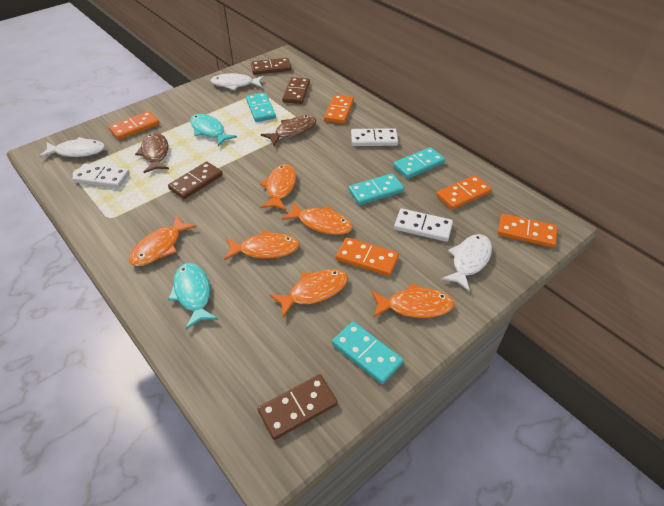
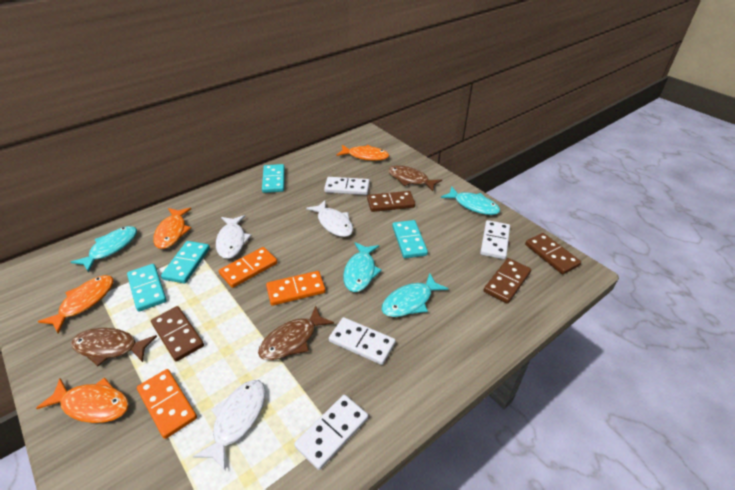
brown fish: [135,133,169,173] [261,115,316,146] = 2 -> [71,328,157,366] [258,306,334,360] [388,166,442,191] = 3
orange domino: [109,111,160,140] [324,94,354,124] [336,237,399,276] [436,175,492,210] [498,214,557,248] = 5 -> [137,369,197,439] [219,247,277,288] [266,271,326,306] = 3
orange fish: [129,215,197,266] [224,230,300,260] [260,164,296,210] [270,269,348,318] [281,202,353,235] [372,283,455,318] = 6 -> [36,377,129,423] [37,275,113,333] [153,208,191,249] [336,145,389,161] = 4
turquoise fish: [168,263,218,329] [190,114,237,146] = 2 -> [71,226,137,272] [343,242,382,292] [381,273,448,317] [441,186,500,215] = 4
white domino: [72,163,130,188] [351,128,398,146] [394,208,453,242] = 3 -> [294,395,368,470] [324,177,370,195] [329,317,396,365] [480,220,510,259] = 4

